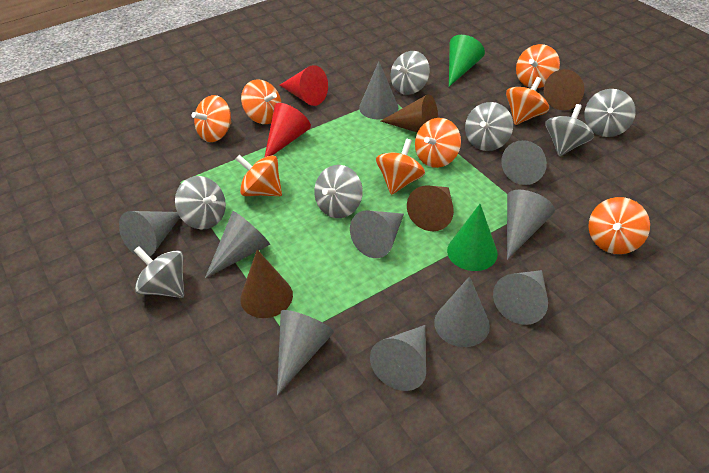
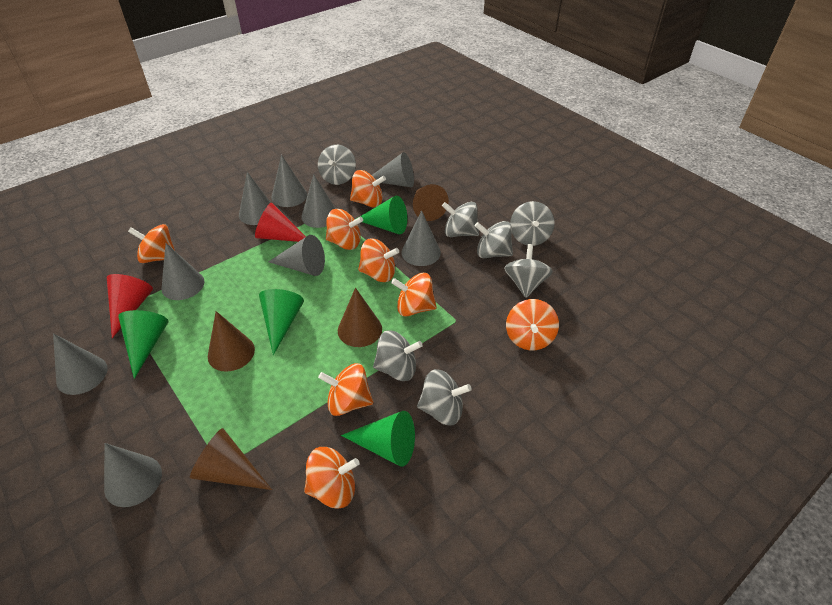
green cone: [447,204,498,271] [449,35,485,87] = 2 -> [118,310,169,379] [259,289,304,355] [341,411,415,467] [356,196,407,234] = 4
grey cone: [119,211,180,257] [205,211,270,278] [277,310,334,395] [350,210,404,258] [359,61,398,119] [370,325,426,391] [434,276,490,347] [493,270,548,325] [501,140,547,185] [507,190,555,260] = 10 -> [53,333,107,395] [104,443,162,507] [161,243,205,300] [239,172,271,225] [269,235,325,276] [272,155,307,207] [301,174,336,228] [372,152,414,187] [402,210,441,266] = 9

